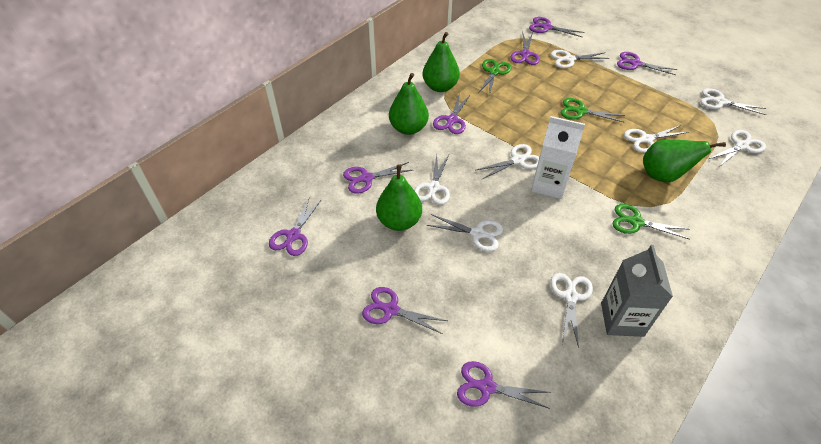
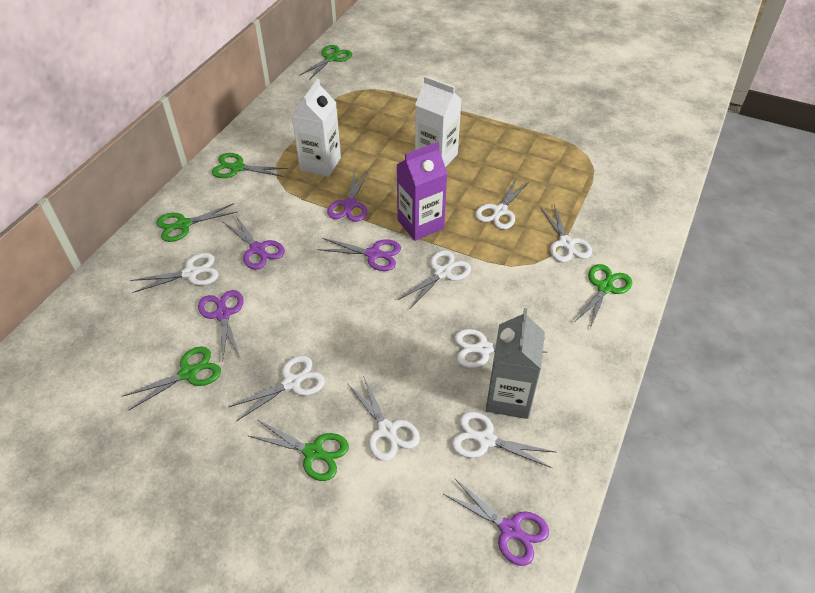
green pear: [376,164,422,231] [389,73,429,135] [423,32,460,92] [643,140,726,182] = 4 -> none = 0
green scissors: [478,59,512,95] [561,98,625,122] [613,204,690,239] = 3 -> [122,347,221,410] [156,203,238,242] [212,153,288,178] [249,420,349,481] [300,45,352,80] [575,264,632,329] = 6
purple carton: none = 0 -> [397,142,448,241] = 1
purple scissors: [269,196,322,256] [343,162,413,194] [362,287,447,334] [433,93,471,134] [457,361,551,409] [511,33,540,65] [529,17,585,37] [617,52,677,75] = 8 -> [198,290,244,362] [223,216,285,270] [318,238,401,271] [327,170,368,222] [443,478,549,566] = 5
white carton: [531,116,585,199] = 1 -> [292,79,341,177] [415,76,462,167] = 2

